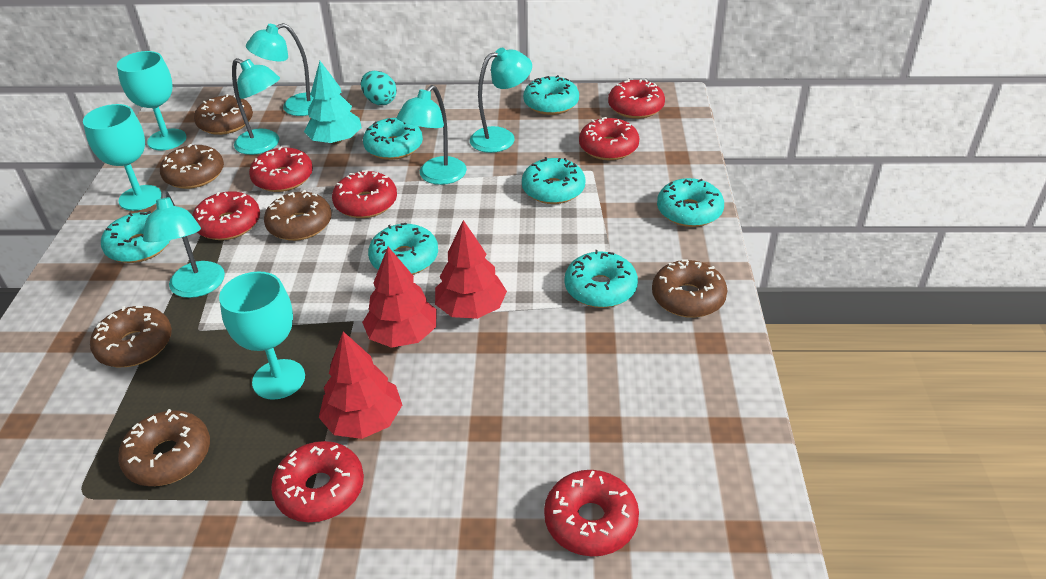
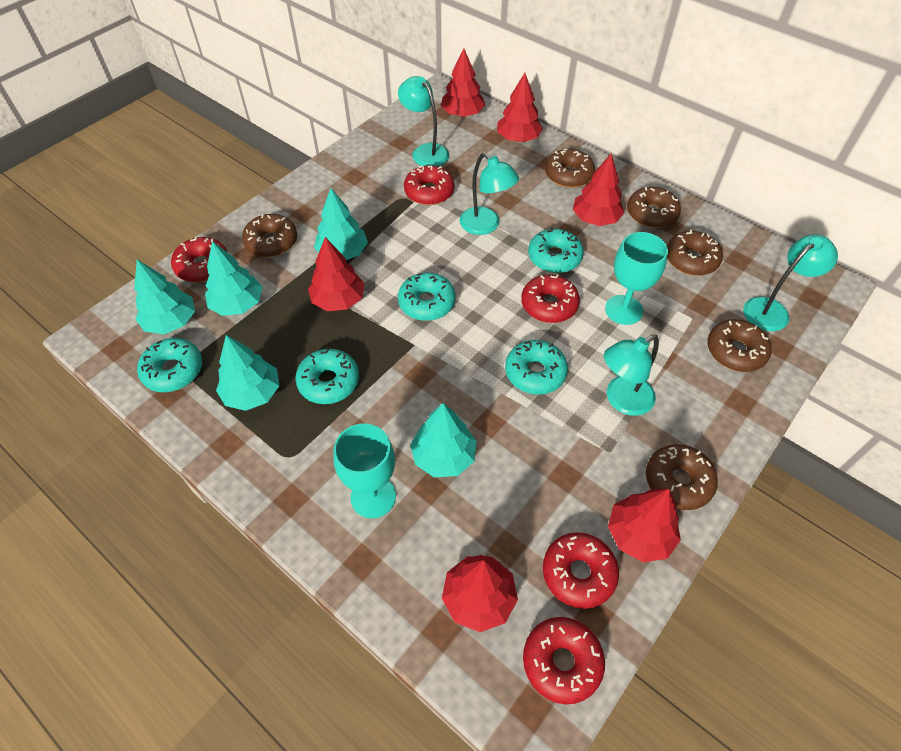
red donut: [192,191,260,240] [249,146,313,192] [271,441,364,522] [332,170,397,218] [544,470,639,556] [579,117,639,160] [608,79,665,119] = 7 -> [171,236,227,282] [404,165,454,205] [521,274,580,323] [523,617,605,704] [543,532,619,609] = 5
red tree: [319,331,402,439] [362,247,437,348] [435,220,507,319] = 3 -> [308,237,365,311] [441,48,485,117] [442,555,518,632] [497,73,543,142] [573,153,624,226] [608,489,681,562] = 6
turquoise donut: [101,211,170,263] [363,118,423,160] [368,223,438,275] [522,157,586,204] [523,75,579,115] [565,250,638,308] [657,178,724,227] = 7 -> [137,338,202,392] [295,348,359,404] [398,273,456,321] [505,340,568,394] [528,228,584,273] = 5
turquoise egg: [361,71,397,105] = 1 -> none = 0
turquoise goblet: [83,104,161,211] [117,51,186,151] [219,271,305,400] = 3 -> [333,424,396,518] [605,232,668,325] = 2
turquoise lamp: [143,190,225,298] [232,58,280,155] [246,23,314,116] [397,85,467,185] [470,48,532,153] = 5 -> [398,76,449,166] [459,153,519,235] [604,335,659,416] [743,234,838,331] = 4
turquoise tree: [304,61,362,144] = 1 -> [134,260,195,334] [205,241,263,316] [216,335,280,411] [314,188,368,260] [410,403,477,477] = 5

